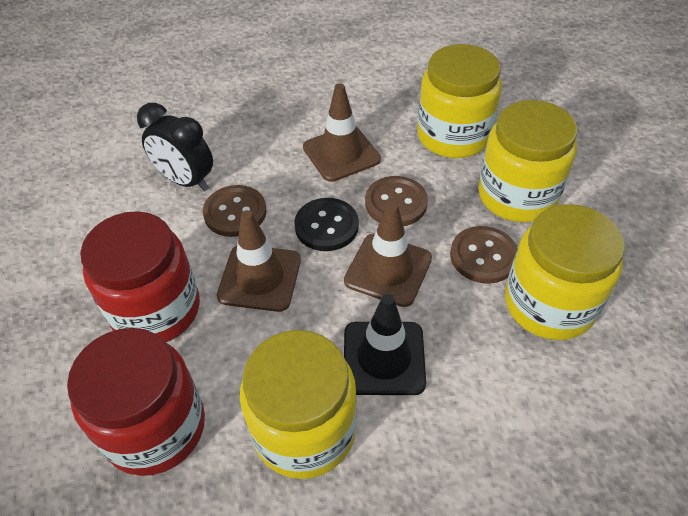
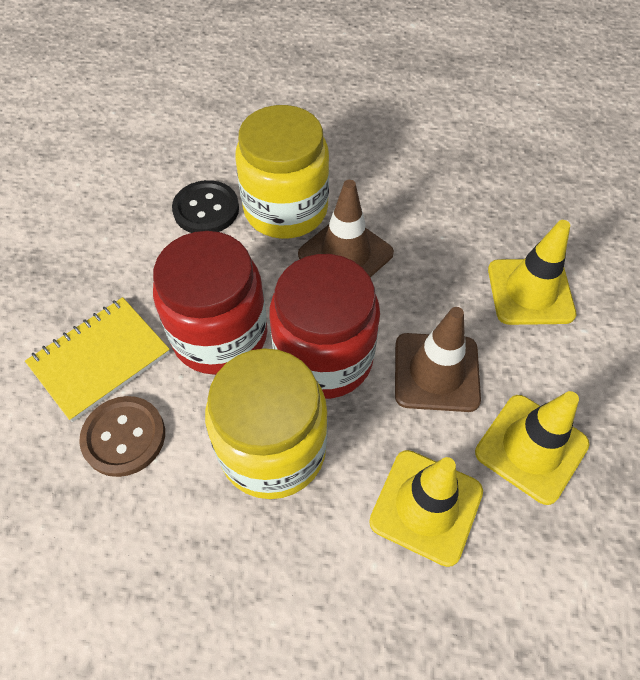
black clock: [137,103,213,191] = 1 -> none = 0
black traffic cone: [344,294,426,395] = 1 -> none = 0
brown button: [203,185,266,237] [365,176,428,226] [450,226,518,284] = 3 -> [79,396,165,477] = 1
brown traffic cone: [217,210,301,312] [303,83,381,182] [344,201,432,307] = 3 -> [298,180,394,277] [395,307,481,412] = 2
yellow jar: [240,330,357,479] [417,44,502,158] [478,100,578,222] [505,204,625,340] = 4 -> [205,348,328,499] [235,105,329,239] = 2
yellow notebook: none = 0 -> [25,297,170,422] = 1
yellow traffic cone: none = 0 -> [369,450,483,567] [475,391,590,505] [488,220,576,325] = 3

